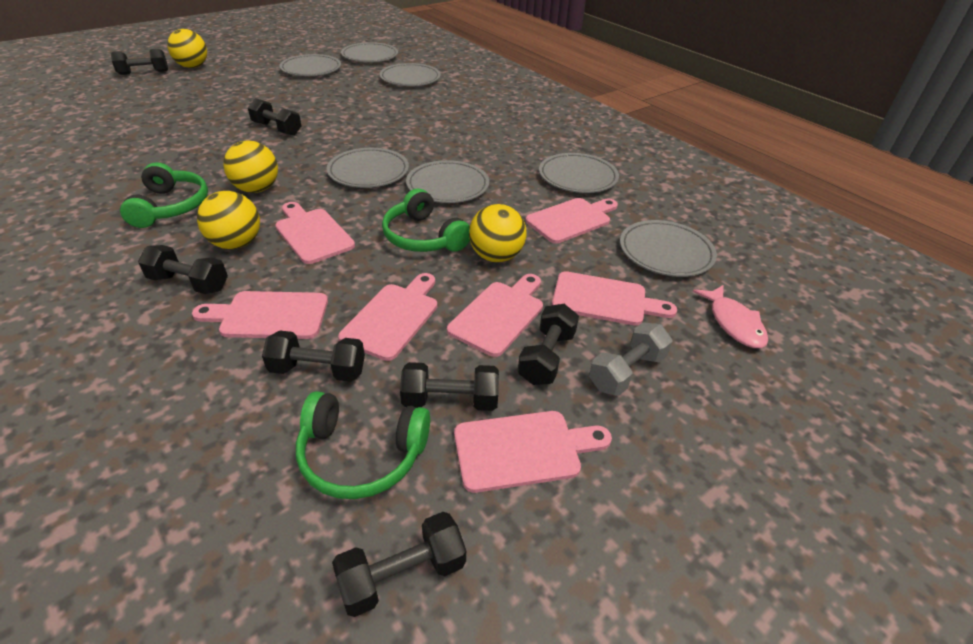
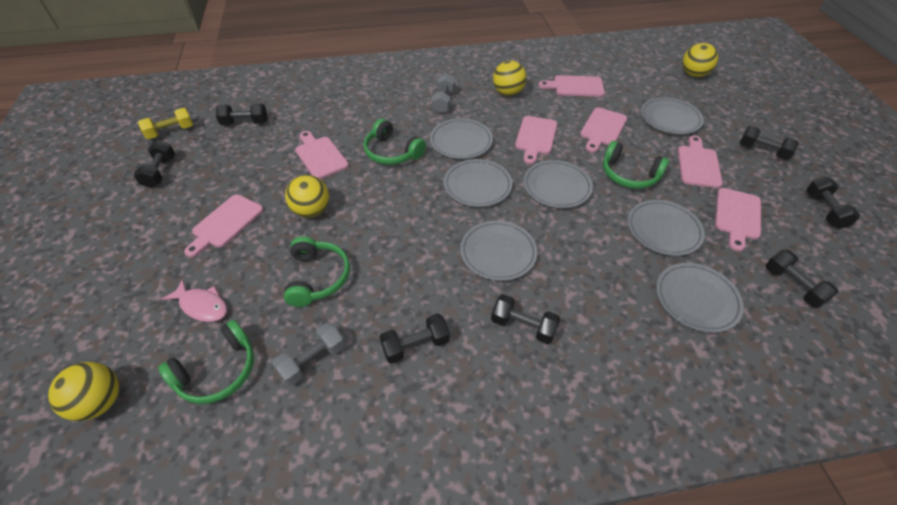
green headphones: [120,162,208,228] [296,391,430,499] [382,189,470,252] = 3 -> [158,320,254,404] [284,236,350,307] [364,119,426,165] [603,141,669,189] = 4
grey dumbbell: [589,322,673,396] = 1 -> [272,323,345,386] [432,74,455,113] = 2
yellow dumbbell: none = 0 -> [138,108,193,139] = 1

